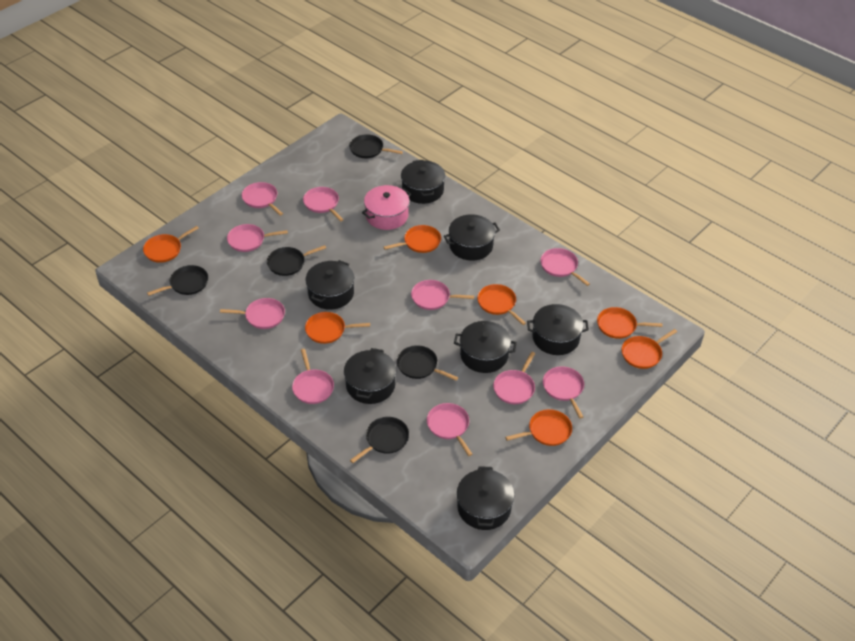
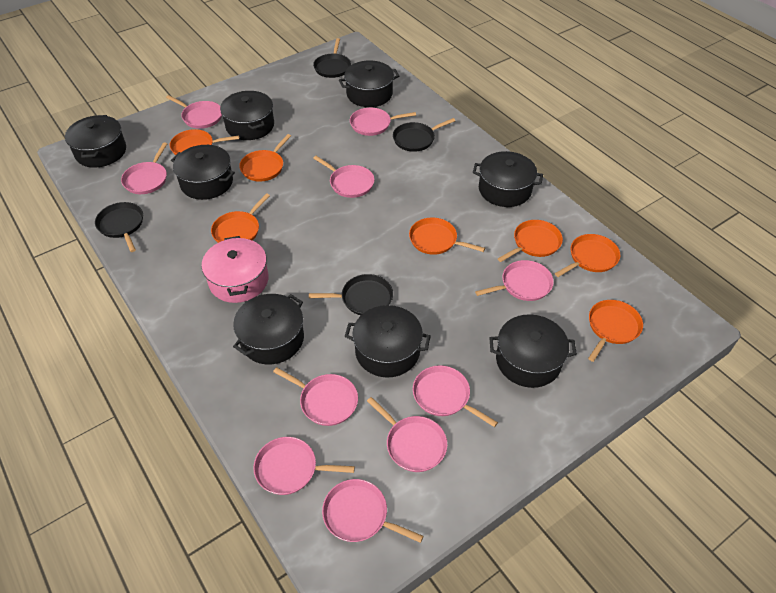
black pan: [147,265,208,296] [267,245,326,276] [349,134,403,158] [350,417,409,463] [397,345,458,381] = 5 -> [95,202,143,252] [309,274,393,315] [313,38,351,78] [393,118,455,152] = 4
black pot: [306,260,354,310] [344,348,396,404] [401,160,445,204] [444,214,500,261] [454,321,517,373] [457,466,514,530] [527,304,589,355] = 7 -> [65,115,126,168] [171,145,235,200] [220,91,274,140] [233,294,304,364] [339,60,399,107] [345,305,431,378] [473,151,543,207] [489,314,577,388] = 8

